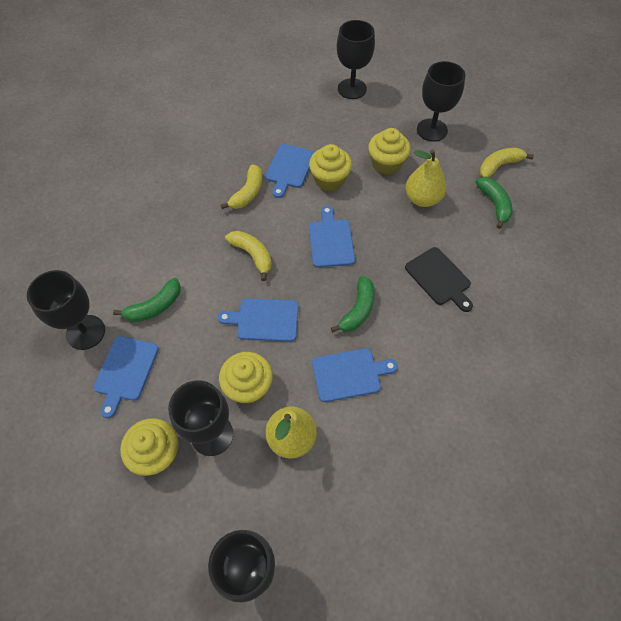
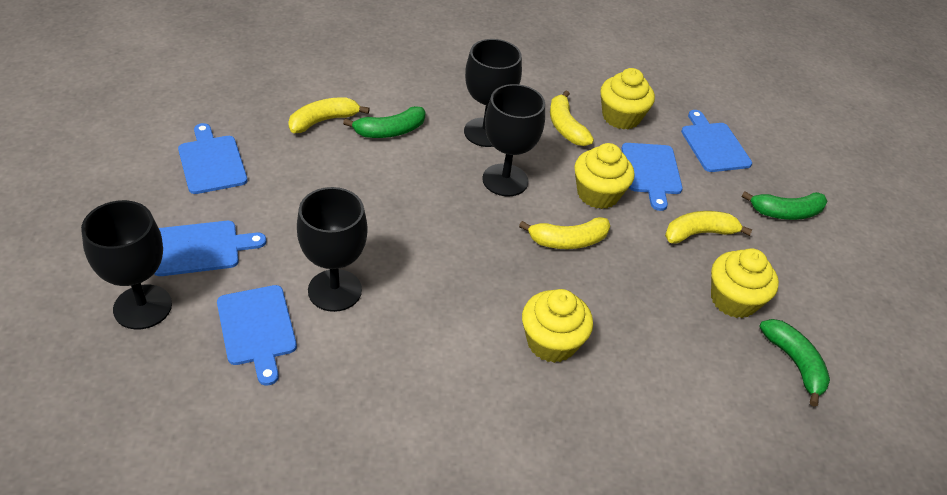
black cutting board: [405,247,473,312] = 1 -> none = 0
black goblet: [27,270,105,350] [168,380,233,456] [208,530,275,602] [337,20,375,99] [417,61,465,142] = 5 -> [81,200,172,330] [297,187,368,312] [464,39,522,147] [482,84,545,196] = 4
yellow banana: [221,164,262,209] [225,231,272,281] [479,147,534,178] = 3 -> [288,97,370,133] [519,217,610,249] [550,91,594,146] [665,211,752,244] = 4
yellow pear: [265,406,317,458] [405,149,446,207] = 2 -> none = 0

